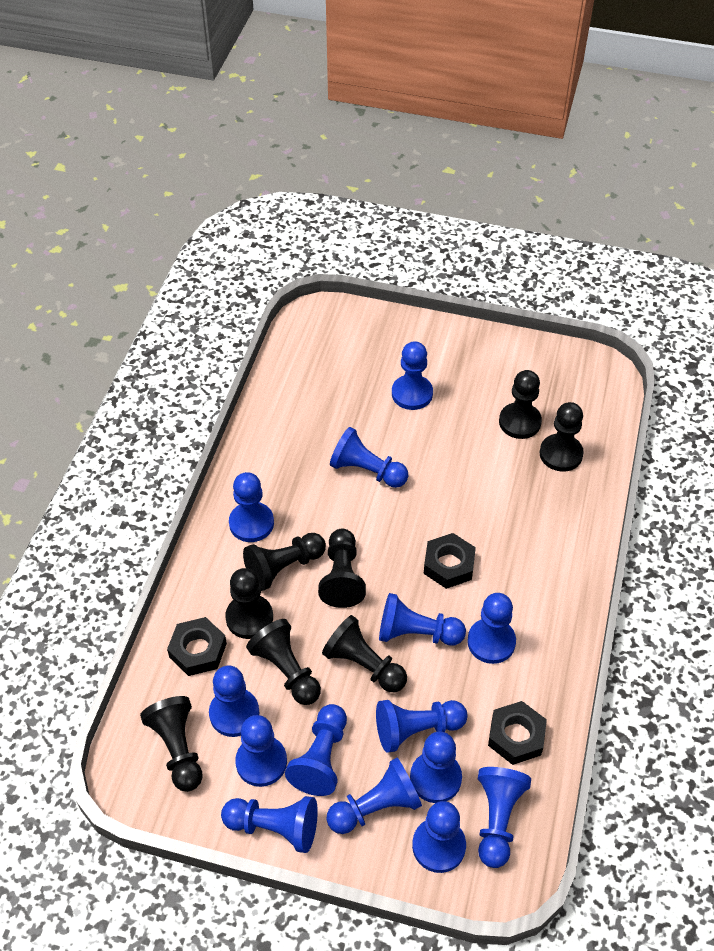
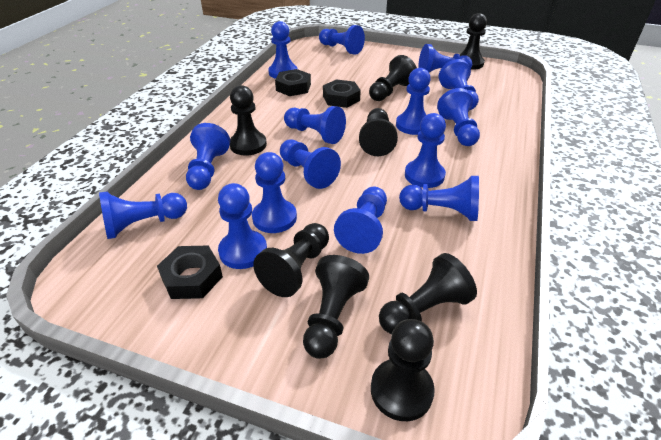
blue pawn: [209,665,259,737] [221,796,318,853] [229,472,274,542] [235,715,287,787] [285,704,347,796] [326,758,422,834] [330,427,408,488] [376,700,468,753] [379,593,466,646] [392,341,433,410] [410,732,462,803] [412,801,466,873] [467,593,516,664] [478,767,531,868] = 14 -> [99,192,187,239] [186,123,230,190] [218,183,267,269] [252,152,297,233] [268,21,298,79] [280,139,341,189] [284,106,346,144] [319,25,365,55] [334,187,387,254] [396,68,431,135] [399,176,479,221] [405,113,446,188] [418,44,472,72] [437,88,480,146] [439,59,479,110] = 15

